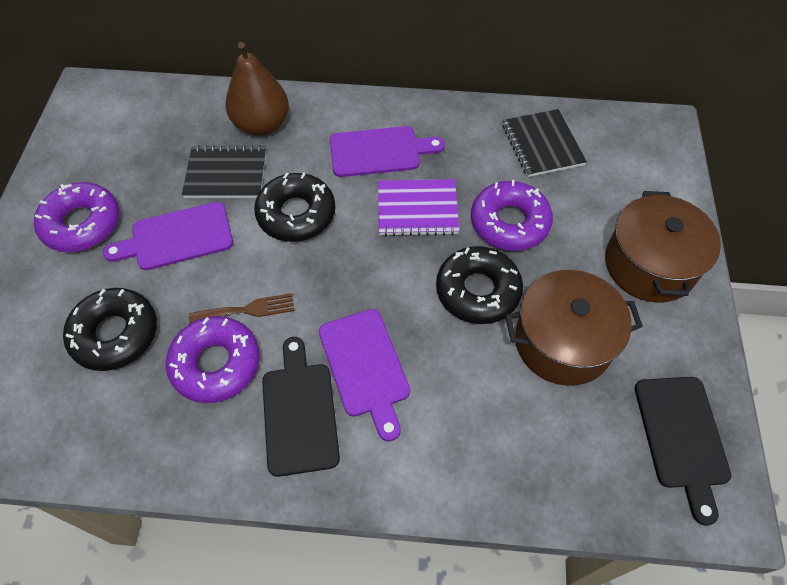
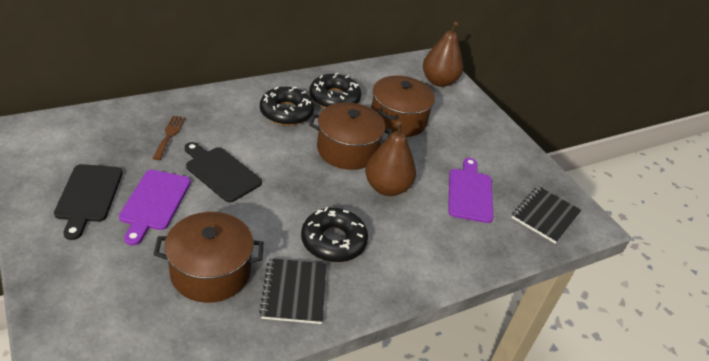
brown pear: [225,42,289,136] = 1 -> [365,121,416,196] [423,22,463,87] = 2
brown pot: [505,270,643,386] [605,191,721,303] = 2 -> [153,212,264,303] [309,102,393,170] [371,76,435,137] = 3
purple cutting board: [103,202,233,270] [319,309,410,442] [330,126,445,177] = 3 -> [119,170,191,245] [448,158,493,223] = 2
purple donut: [34,182,119,252] [165,316,260,403] [471,180,553,251] = 3 -> none = 0
purple notebook: [378,179,460,236] = 1 -> none = 0

